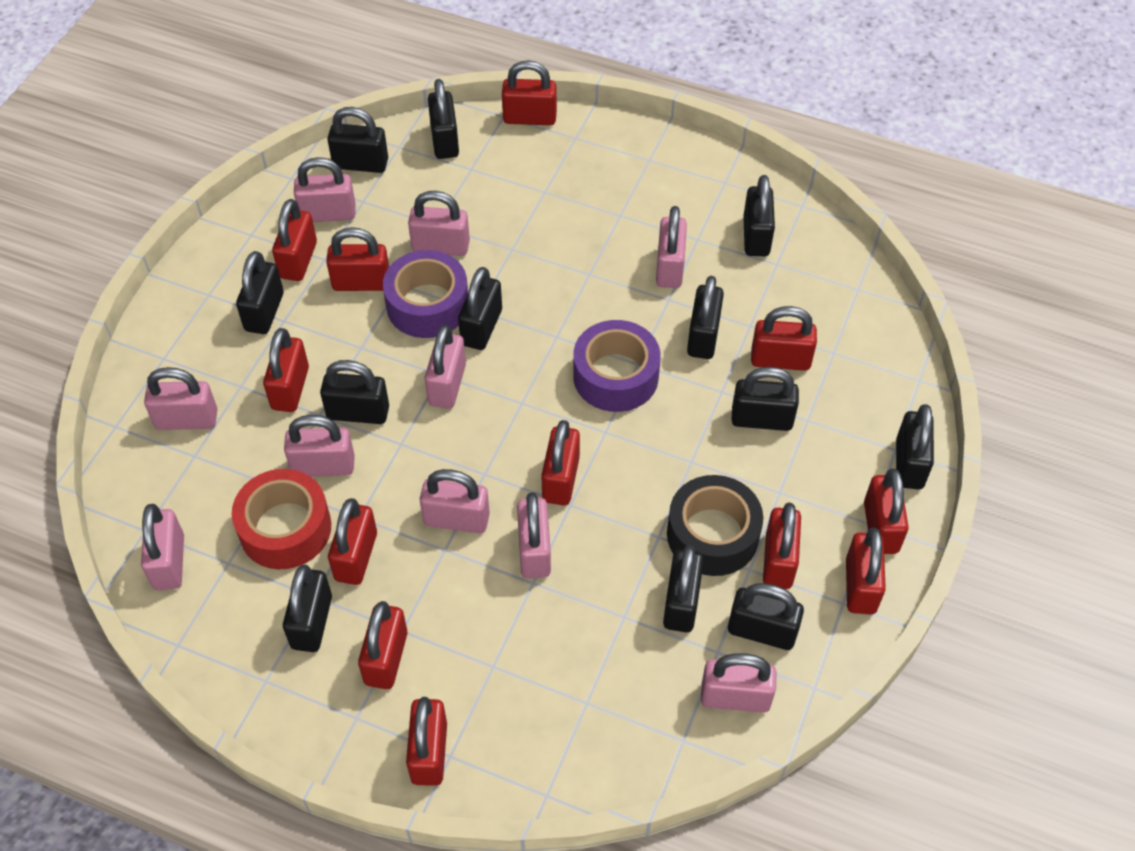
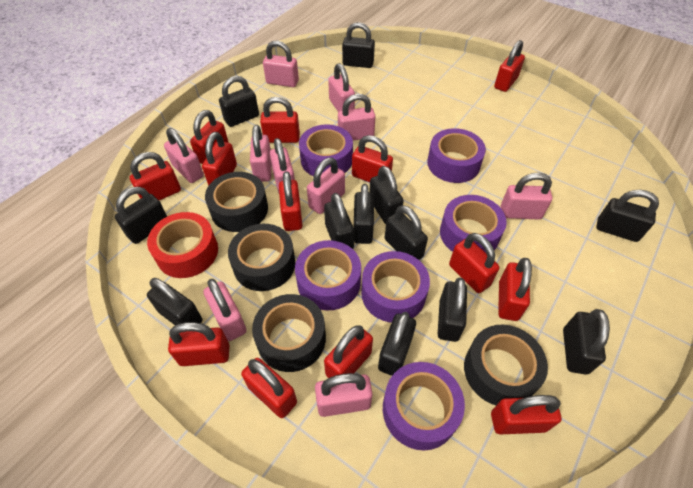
black tape: [667,475,763,576] = 1 -> [205,172,268,232] [228,224,295,291] [252,294,326,372] [464,325,548,405] = 4
purple tape: [383,250,468,338] [573,320,661,412] = 2 -> [295,240,361,310] [299,125,353,176] [361,251,430,323] [383,362,465,451] [427,128,486,183] [440,195,507,253] = 6
red padlock: [263,328,309,412] [272,199,317,281] [326,227,389,291] [328,498,377,585] [358,601,407,689] [406,697,447,786] [502,60,557,125] [541,420,580,505] [751,306,817,371] [763,503,801,589] [846,528,886,615] [864,469,909,554] = 12 -> [130,152,181,200] [168,322,229,366] [190,110,229,164] [202,132,237,185] [241,358,297,418] [260,97,300,143] [279,171,303,231] [324,325,373,378] [352,135,393,182] [449,233,499,293] [491,395,562,434] [494,40,525,92] [498,258,532,321] = 13

